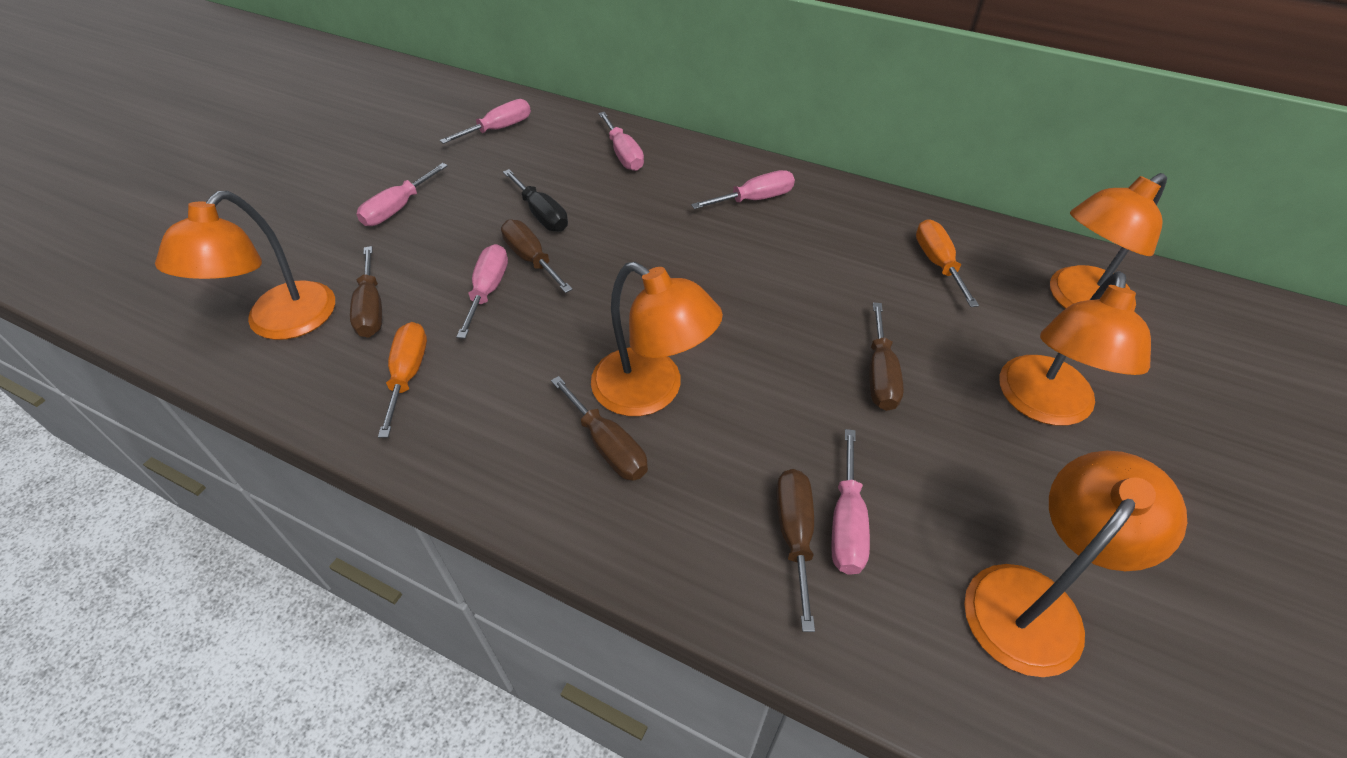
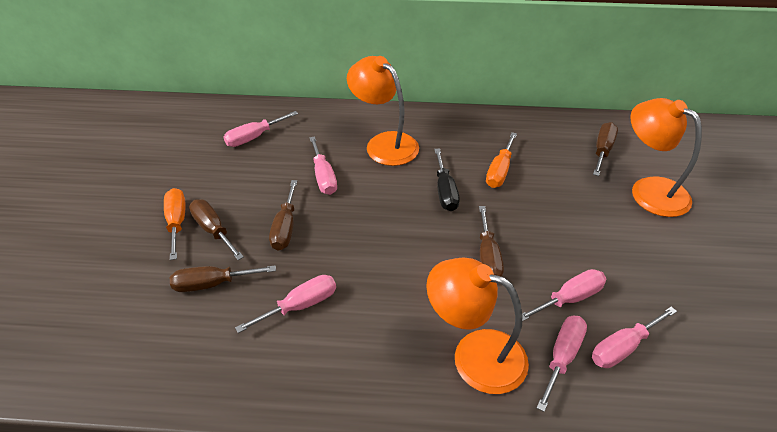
orange lamp: [155,191,335,340] [591,262,723,416] [964,451,1187,677] [999,271,1151,426] [1050,173,1167,311] = 5 -> [347,56,419,166] [426,257,529,394] [630,98,702,217] = 3

